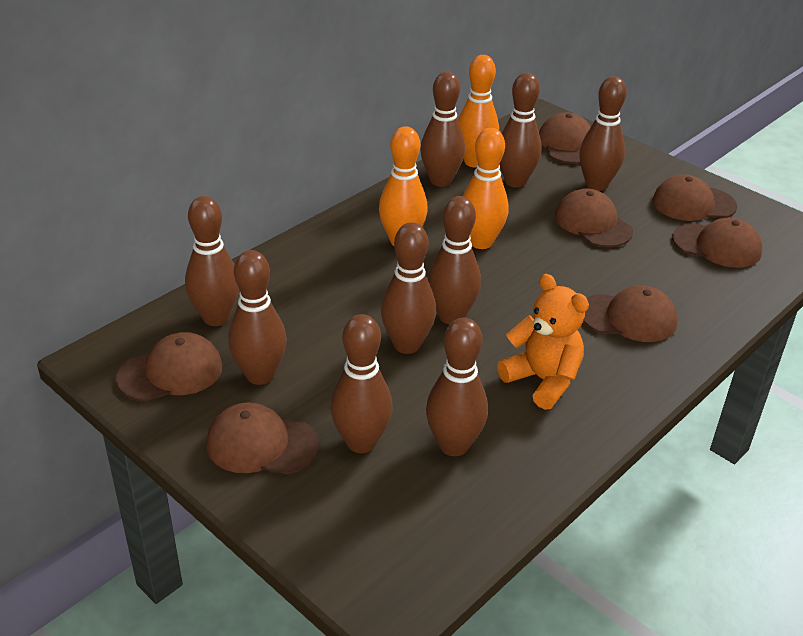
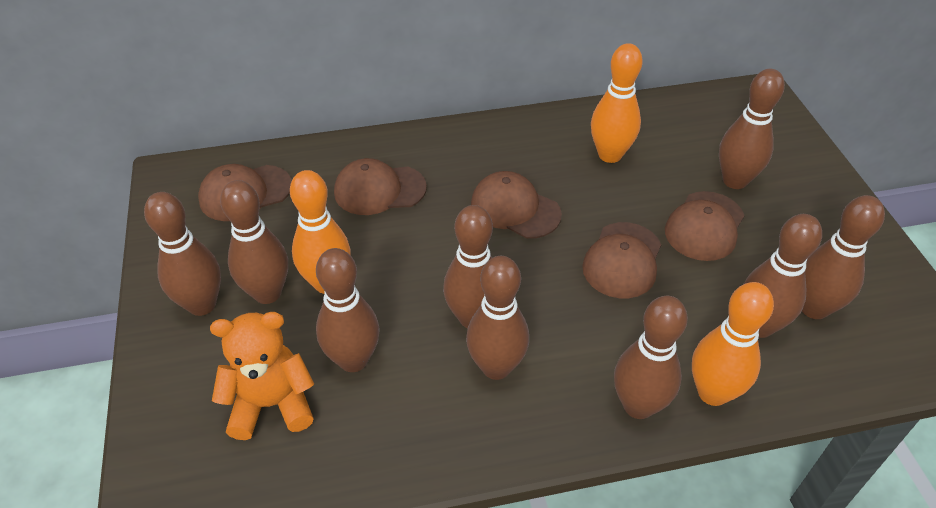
brown cap: [116,332,223,402] [206,402,319,475] [539,112,590,164] [555,189,633,247] [583,285,678,342] [652,174,737,221] [672,218,762,268] = 7 -> [198,164,292,221] [334,158,427,215] [471,171,562,239] [582,222,661,298] [665,191,745,261] = 5

